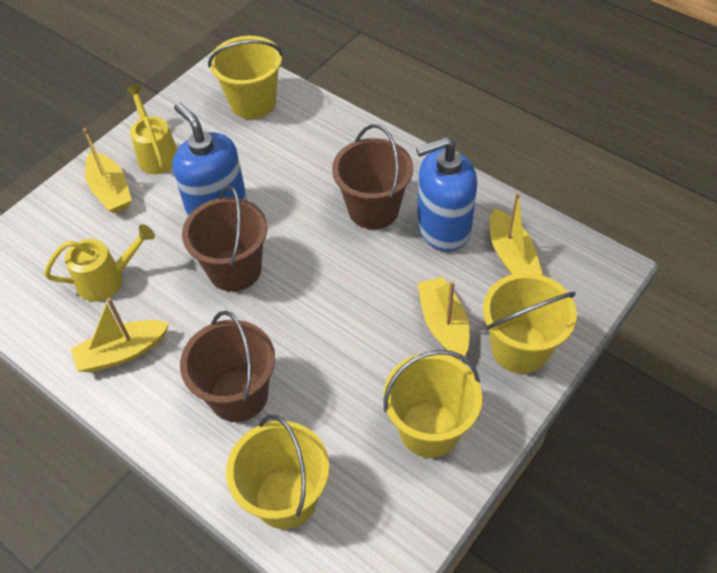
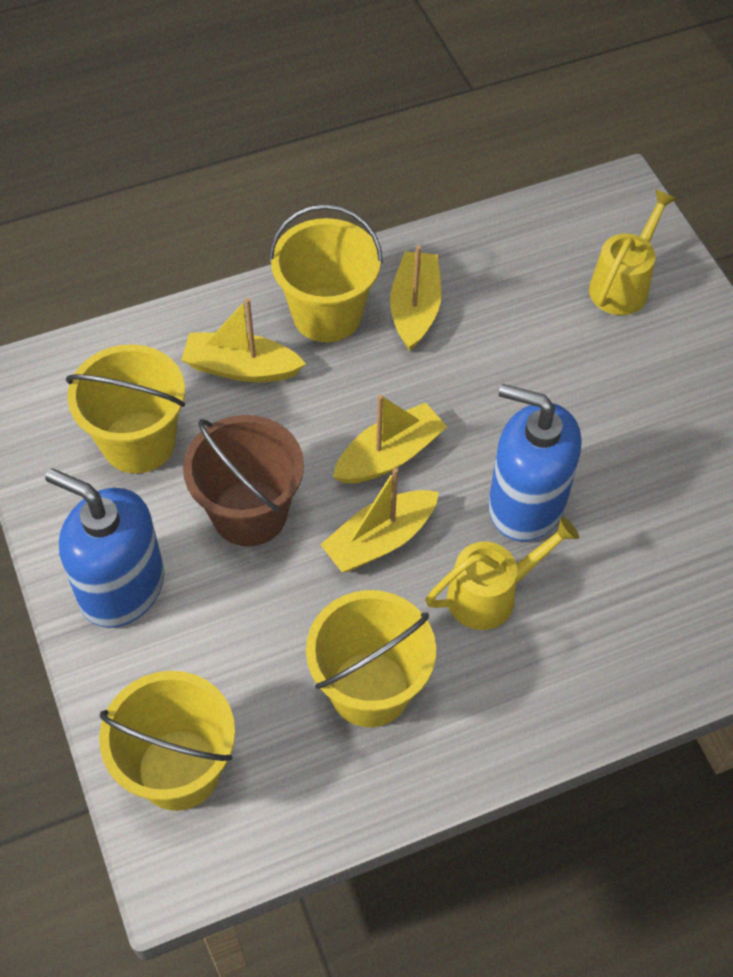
brown bucket: [180,311,275,422] [182,185,267,292] [332,124,413,229] = 3 -> [183,415,304,546] = 1

